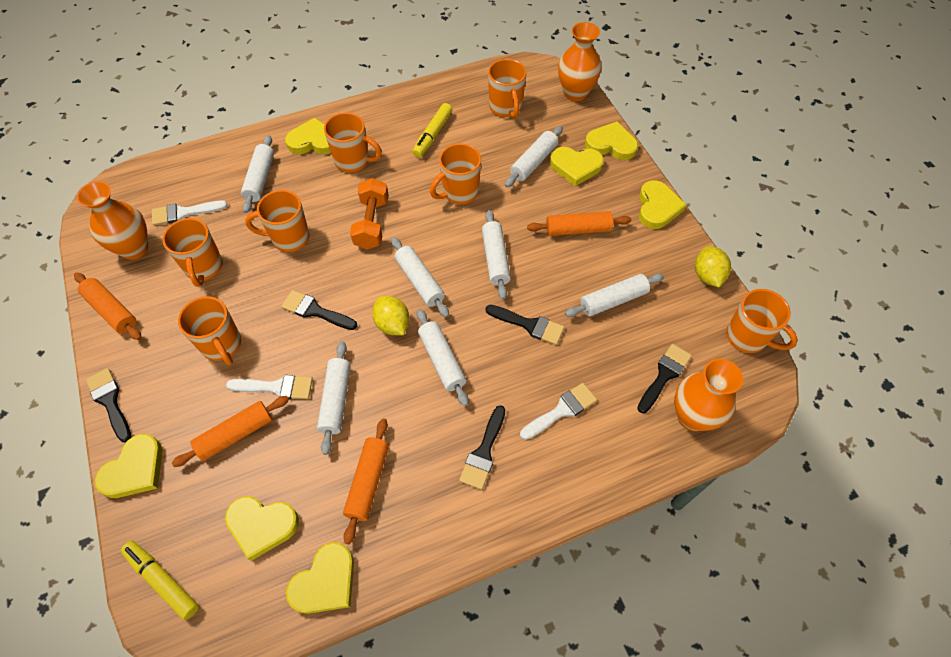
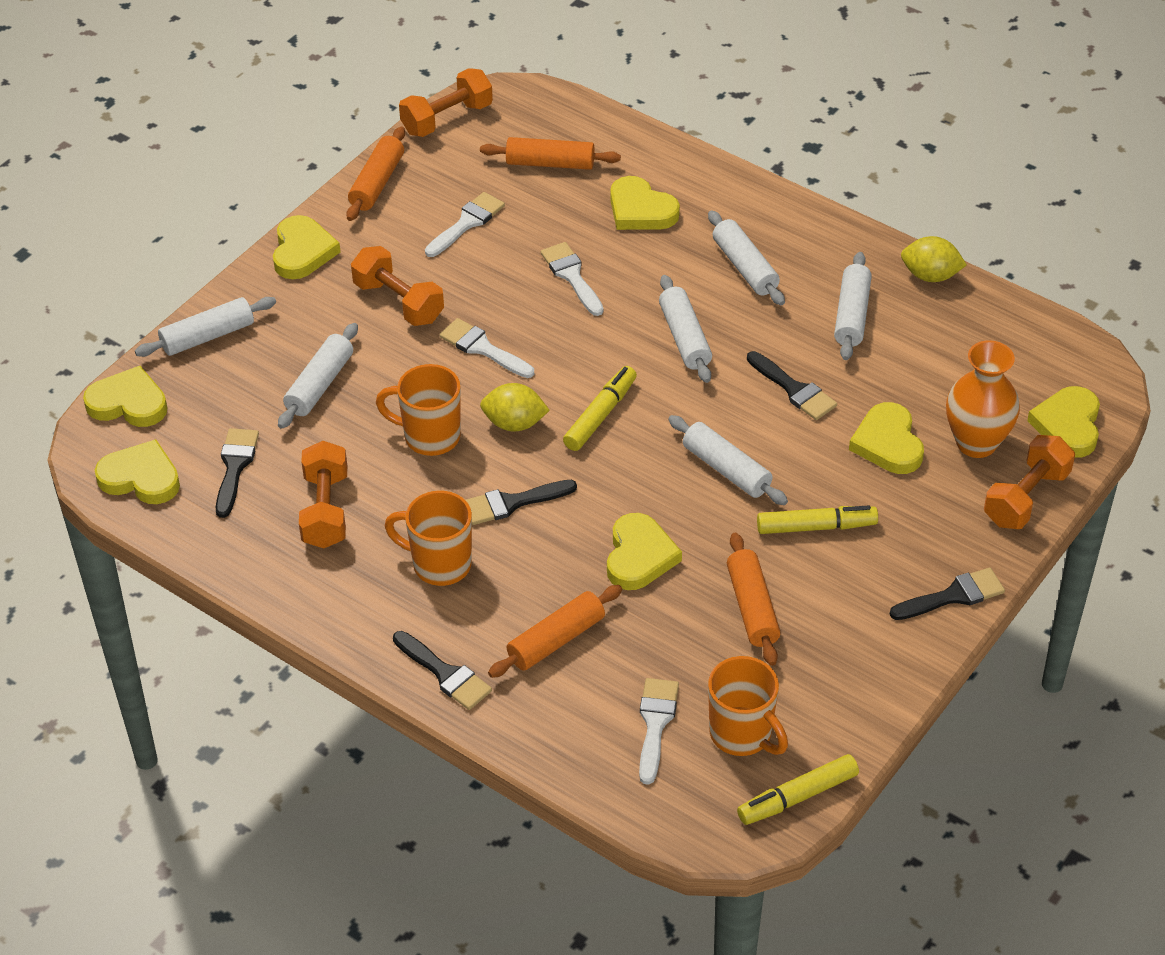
orange dumbbell: [350,178,389,250] = 1 -> [299,441,347,548] [351,246,444,326] [399,68,493,137] [984,435,1075,529] = 4
orange mug: [162,218,223,287] [178,296,241,365] [245,190,309,252] [324,112,382,173] [430,143,481,204] [488,59,526,118] [726,289,798,353] = 7 -> [376,364,461,456] [385,491,472,586] [708,656,788,756] = 3
orange vase: [76,181,148,260] [558,22,601,102] [674,358,743,431] = 3 -> [946,340,1020,458] = 1
white brush: [152,200,227,226] [226,375,313,399] [520,383,597,440] = 3 -> [425,192,505,257] [439,318,534,378] [541,242,604,316] [639,678,679,785] = 4
white rolling pin: [241,135,274,213] [317,341,351,455] [391,237,449,317] [417,309,469,406] [482,210,511,299] [505,126,563,187] [565,273,664,317] = 7 -> [135,297,276,357] [278,323,358,429] [659,275,712,383] [668,415,788,505] [708,210,785,305] [834,252,872,360] = 6
yellow marker: [121,541,199,620] [412,103,452,158] = 2 -> [563,366,637,451] [737,754,859,825] [757,505,878,534] = 3

